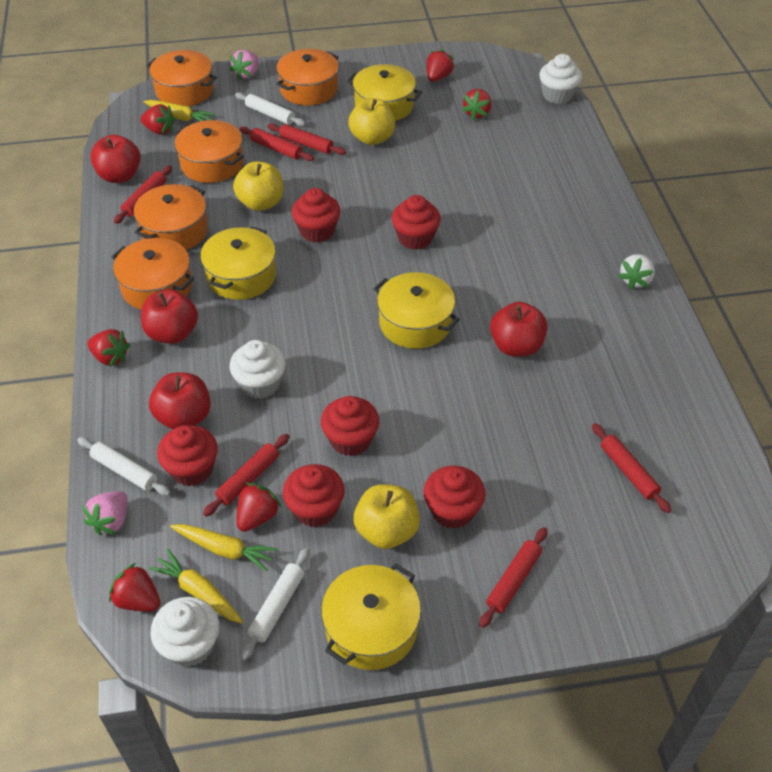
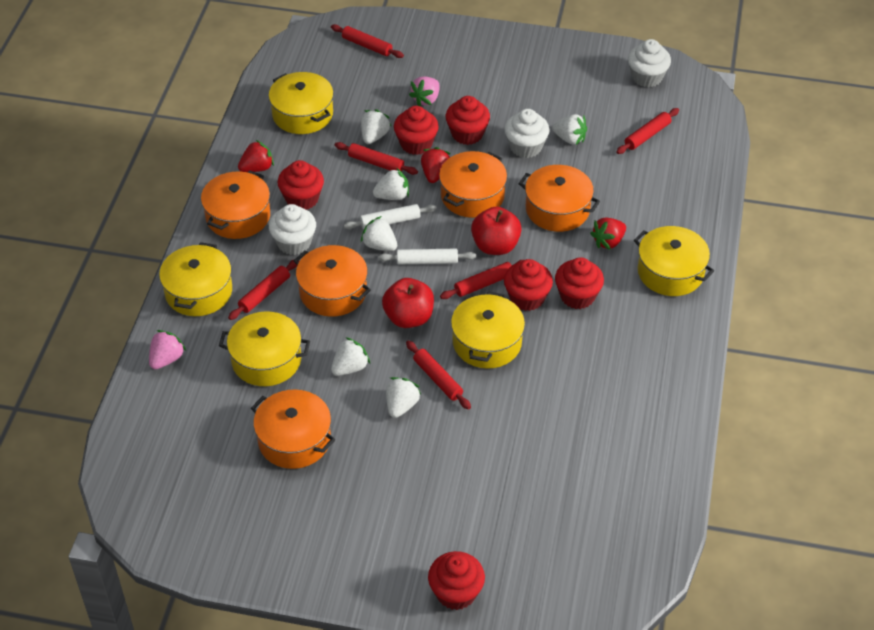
red apple: [90,135,141,183] [141,289,198,344] [149,372,211,430] [490,302,547,357] = 4 -> [382,278,434,328] [471,206,522,255] = 2
red strawberry: [87,329,130,367] [109,563,160,612] [140,104,175,135] [237,483,282,532] [427,49,455,82] [462,89,492,120] = 6 -> [238,140,274,172] [421,147,451,183] [590,217,626,250] = 3
white rolling pin: [77,437,171,496] [235,92,306,126] [240,548,310,661] = 3 -> [344,204,437,230] [378,249,476,265] = 2
white strawberry: [618,254,655,289] = 1 -> [331,337,370,376] [361,109,391,144] [361,216,397,251] [373,168,409,200] [386,377,421,418] [552,114,587,145] = 6
yellow apple: [233,161,283,211] [348,98,395,145] [353,484,420,549] = 3 -> none = 0
yellow carrot: [144,100,216,121] [148,549,243,623] [170,524,278,572] = 3 -> none = 0
yellow pot: [200,226,276,300] [321,563,421,670] [347,64,422,121] [373,272,460,349] = 4 -> [159,242,232,316] [219,311,310,386] [269,72,334,134] [451,291,525,369] [634,226,714,296] = 5

